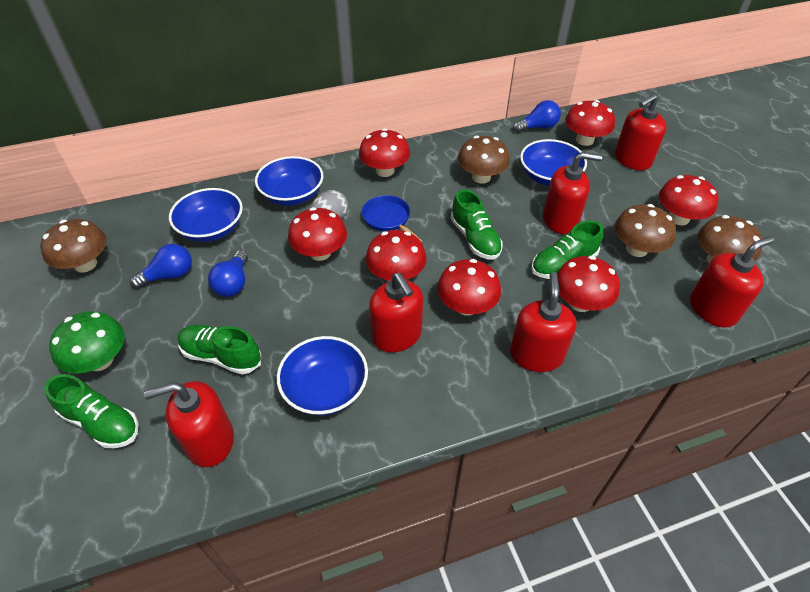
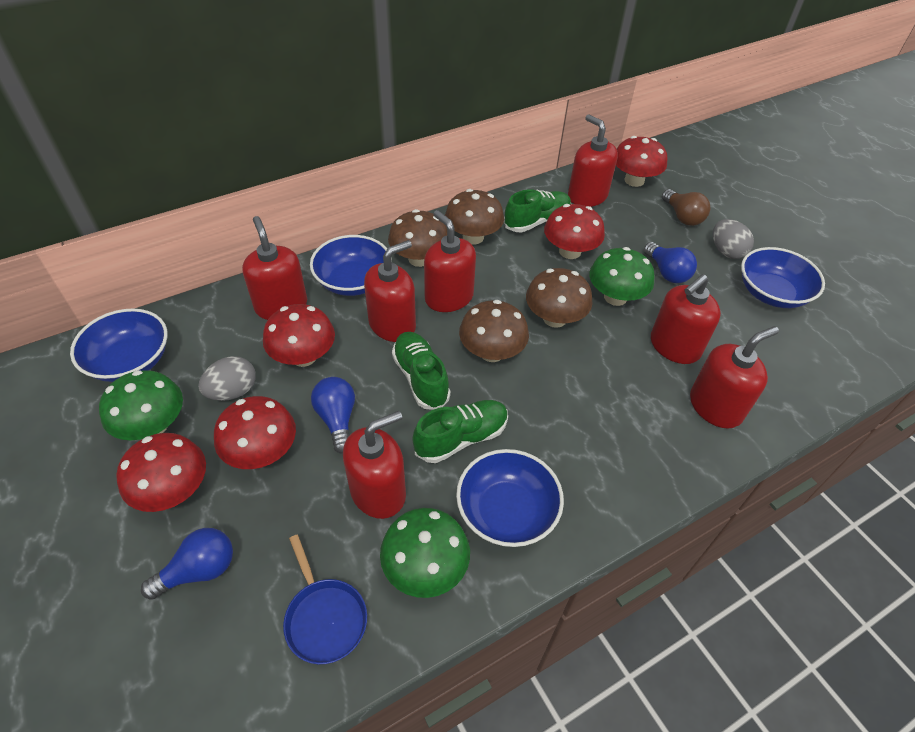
brown light bulb: none = 0 -> [662,189,711,226] = 1
green mushroom: [49,311,125,374] = 1 -> [99,370,183,440] [380,508,470,598] [589,247,655,306] = 3
green shoe: [44,374,139,448] [177,325,261,374] [451,189,503,260] [531,221,603,279] = 4 -> [392,332,451,410] [413,400,508,463] [504,189,571,232] = 3
grey egg: [311,190,348,219] = 1 -> [198,356,256,401] [713,219,754,259] = 2
red mushroom: [288,207,347,261] [359,128,410,177] [366,230,427,282] [437,259,501,316] [557,256,620,312] [565,100,615,146] [659,175,718,225] = 7 -> [116,433,206,512] [214,396,296,469] [263,304,335,367] [544,204,605,259] [616,136,668,187] = 5
red soap dispenser: [144,381,234,467] [369,273,423,352] [510,272,577,372] [543,152,602,234] [615,94,666,170] [690,236,774,328] = 6 -> [242,216,307,320] [343,411,406,519] [364,240,416,342] [424,210,476,312] [568,114,618,207] [651,274,721,364] [690,326,779,429] = 7

